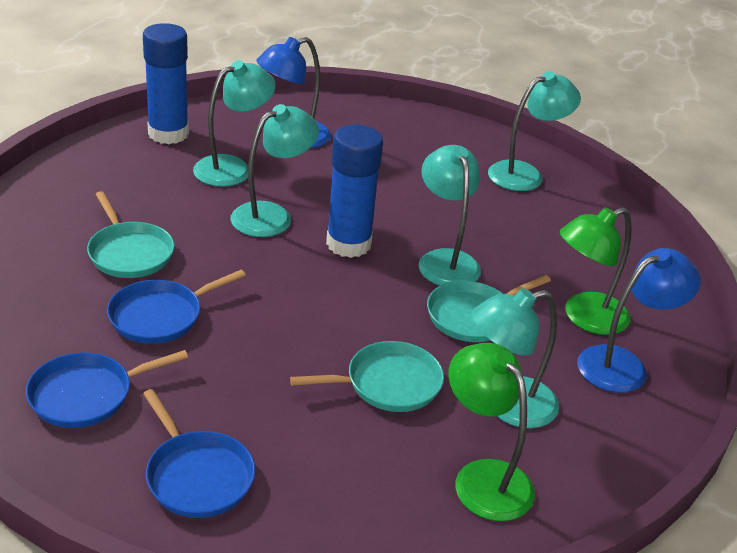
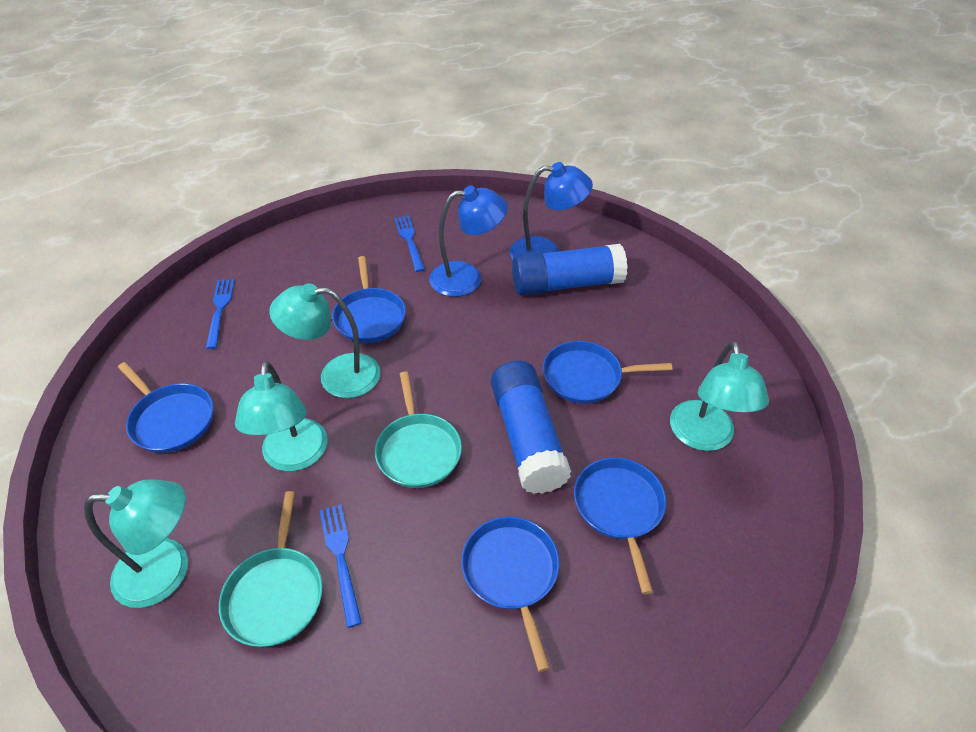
blue fork: none = 0 -> [206,279,235,349] [319,504,362,628] [394,216,425,272] = 3
blue pan: [26,350,188,428] [107,270,246,344] [143,389,255,518] = 3 -> [118,362,213,453] [332,256,406,343] [461,517,560,672] [543,341,672,404] [574,457,666,594] = 5
green lamp: [448,343,535,521] [560,207,632,335] = 2 -> none = 0
turquoise lamp: [193,60,276,187] [230,104,319,237] [419,145,481,286] [471,288,559,428] [488,71,581,191] = 5 -> [84,479,188,608] [235,361,328,471] [269,283,381,398] [670,341,769,451] = 4
turquoise pan: [87,191,174,278] [290,341,444,412] [427,275,551,342] = 3 -> [219,491,322,647] [375,372,462,488] = 2

